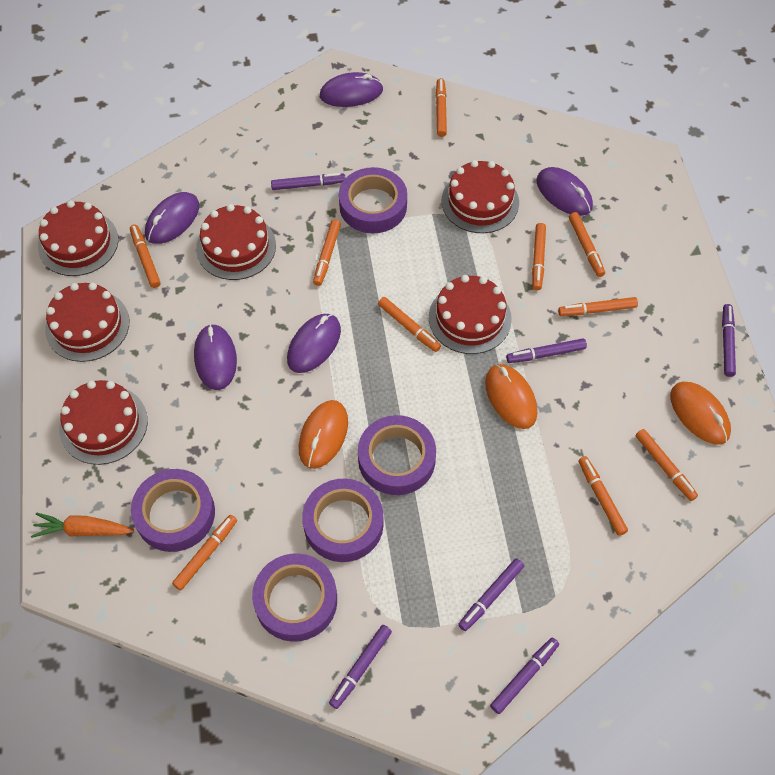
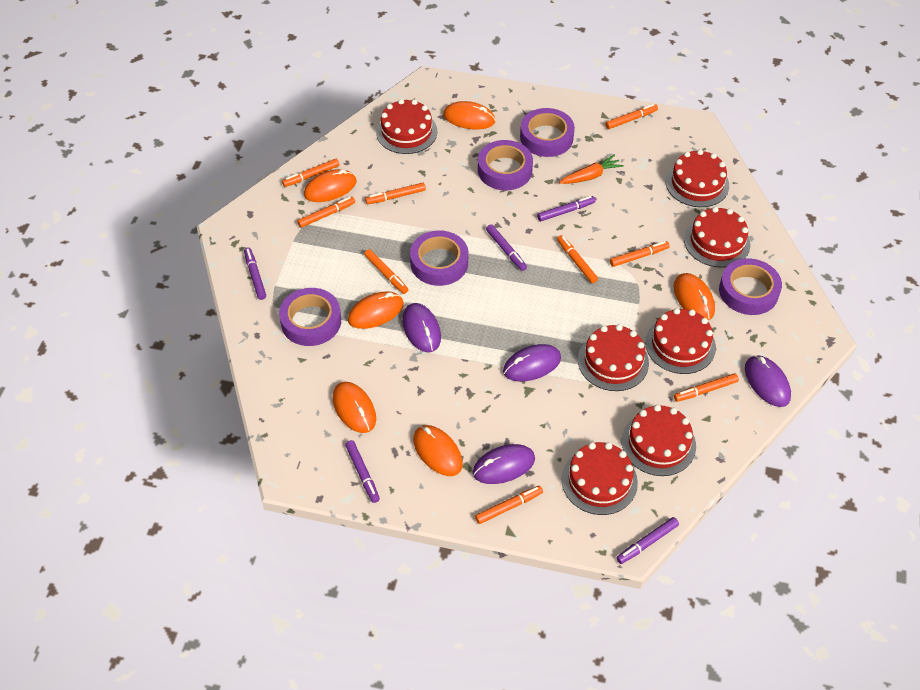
orange marker: [130,224,161,288] [172,515,237,590] [313,220,341,286] [378,297,441,352] [436,78,447,137] [532,223,546,290] [558,297,638,316] [569,212,605,277] [579,456,628,536] [636,429,698,501] = 10 -> [282,159,339,187] [297,197,355,228] [364,249,408,294] [365,183,426,204] [475,486,543,524] [557,235,598,283] [605,104,658,129] [610,241,670,267] [674,373,739,402] = 9
orange mouse: [299,400,348,469] [485,364,537,429] [670,382,731,445] = 3 -> [304,169,357,202] [333,382,376,433] [348,291,404,329] [413,425,463,476] [443,101,496,129] [674,273,715,320] = 6
purple marker: [271,173,345,190] [329,625,392,709] [458,559,524,631] [490,638,559,714] [506,338,587,363] [722,304,736,377] = 6 -> [244,248,266,300] [345,440,380,503] [486,224,527,271] [537,196,596,221] [616,517,679,564] = 5
purple mouse: [145,192,200,244] [194,324,237,390] [287,314,341,373] [320,72,383,107] [536,167,593,216] = 5 -> [402,303,441,352] [473,444,535,484] [503,344,561,382] [745,355,791,407] = 4
red cake: [38,200,118,276] [45,282,129,362] [59,380,148,465] [196,204,276,280] [429,275,512,354] [442,160,519,233] = 6 -> [376,99,437,154] [562,442,638,515] [578,324,649,391] [622,404,696,476] [645,308,716,374] [665,149,729,207] [684,207,751,268] = 7

